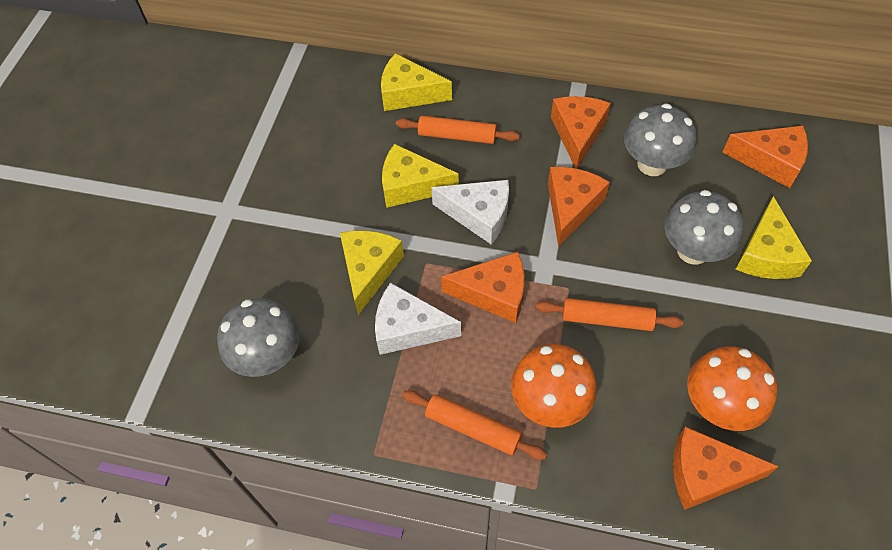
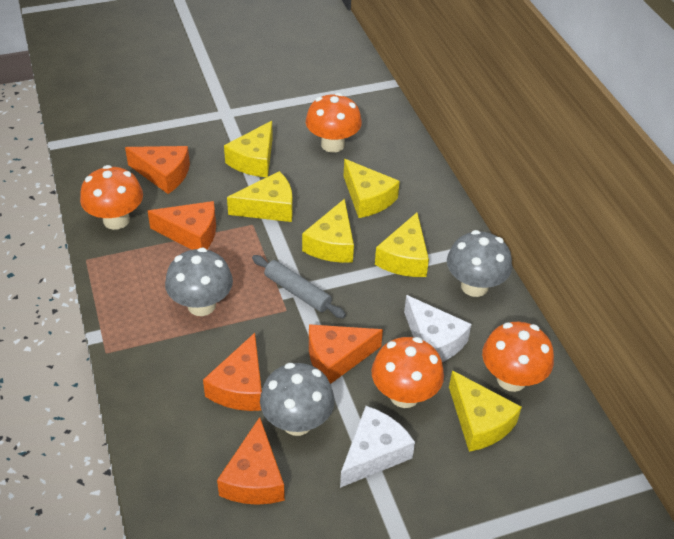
grey rolling pin: none = 0 -> [252,255,346,318] = 1
orange mushroom: [511,344,597,428] [687,346,777,431] = 2 -> [80,165,143,230] [306,93,362,153] [372,337,444,408] [482,322,554,392] = 4
orange rolling pin: [396,116,520,144] [402,390,547,460] [536,298,683,331] = 3 -> none = 0
yellow cheese: [340,231,404,315] [381,53,452,111] [382,144,459,208] [736,196,812,279] = 4 -> [224,121,273,177] [227,171,293,222] [302,199,354,263] [344,159,400,218] [375,213,429,277] [449,371,522,452] = 6

